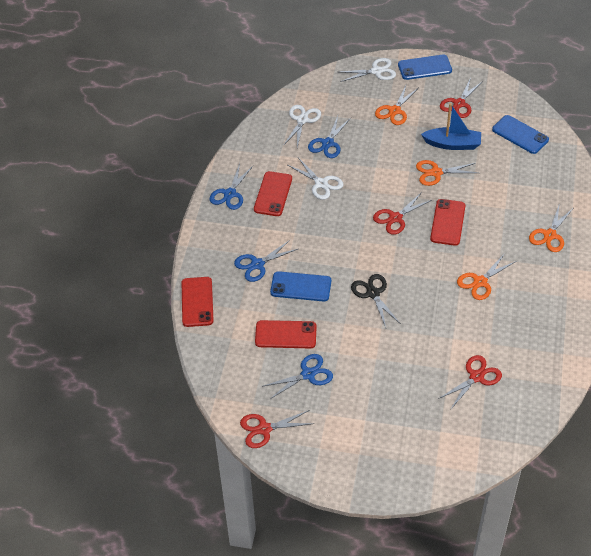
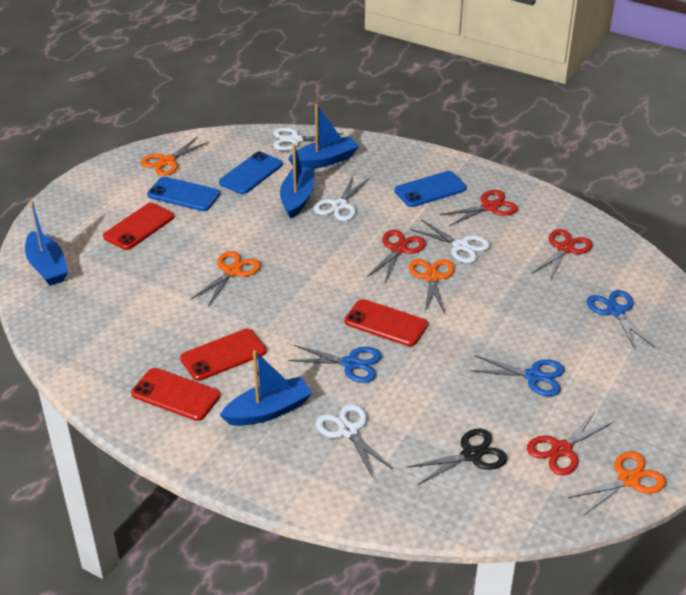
blue boat: [421,103,481,150] = 1 -> [25,201,68,286] [220,350,312,426] [280,144,314,219] [288,104,359,169] = 4
blue scissors: [209,163,253,210] [234,240,298,282] [264,354,333,400] [308,116,351,158] = 4 -> [288,345,382,383] [470,355,564,396] [587,290,654,351] = 3
white scissors: [283,105,321,147] [288,157,344,200] [340,58,396,82] = 3 -> [273,128,344,151] [314,176,370,221] [316,404,393,478] [410,219,490,263] = 4

